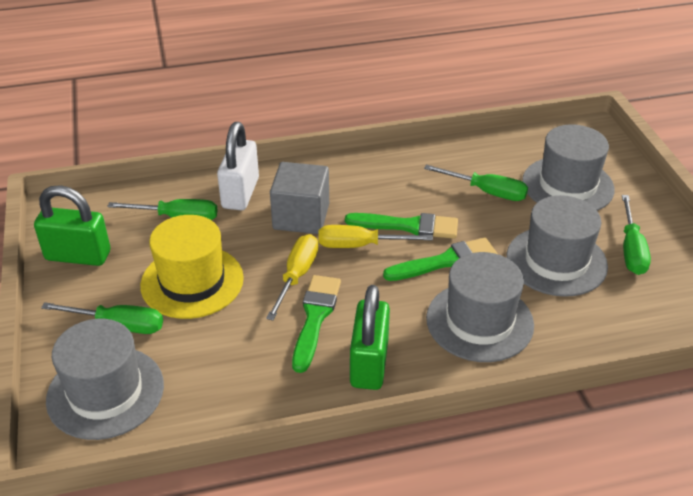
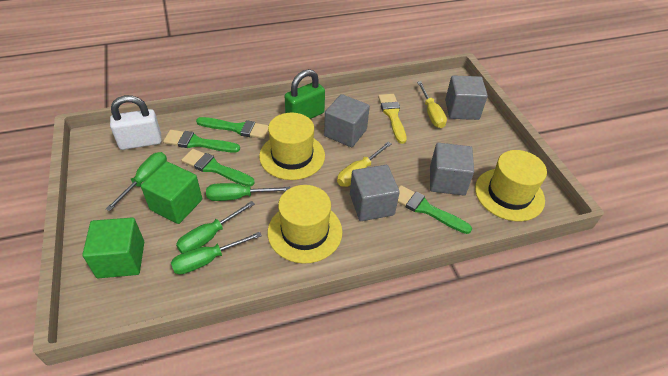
green brush: [292,275,341,373] [345,213,458,239] [383,237,498,281] = 3 -> [163,130,240,153] [181,149,255,186] [196,117,269,139] [398,185,472,234] = 4
green cube: none = 0 -> [82,218,144,278] [141,162,202,224] = 2
green padlock: [34,185,110,266] [350,285,390,390] = 2 -> [285,69,325,119] = 1
grey cube: [270,162,329,234] = 1 -> [324,94,370,147] [350,165,400,221] [430,143,474,195] [445,75,488,120] = 4
grey hat: [46,319,164,440] [426,252,534,362] [507,195,608,297] [522,124,615,211] = 4 -> none = 0
yellow brush: none = 0 -> [378,94,407,144] = 1
yellow hat: [140,215,244,319] = 1 -> [259,113,325,180] [268,185,343,264] [475,150,547,221] = 3

